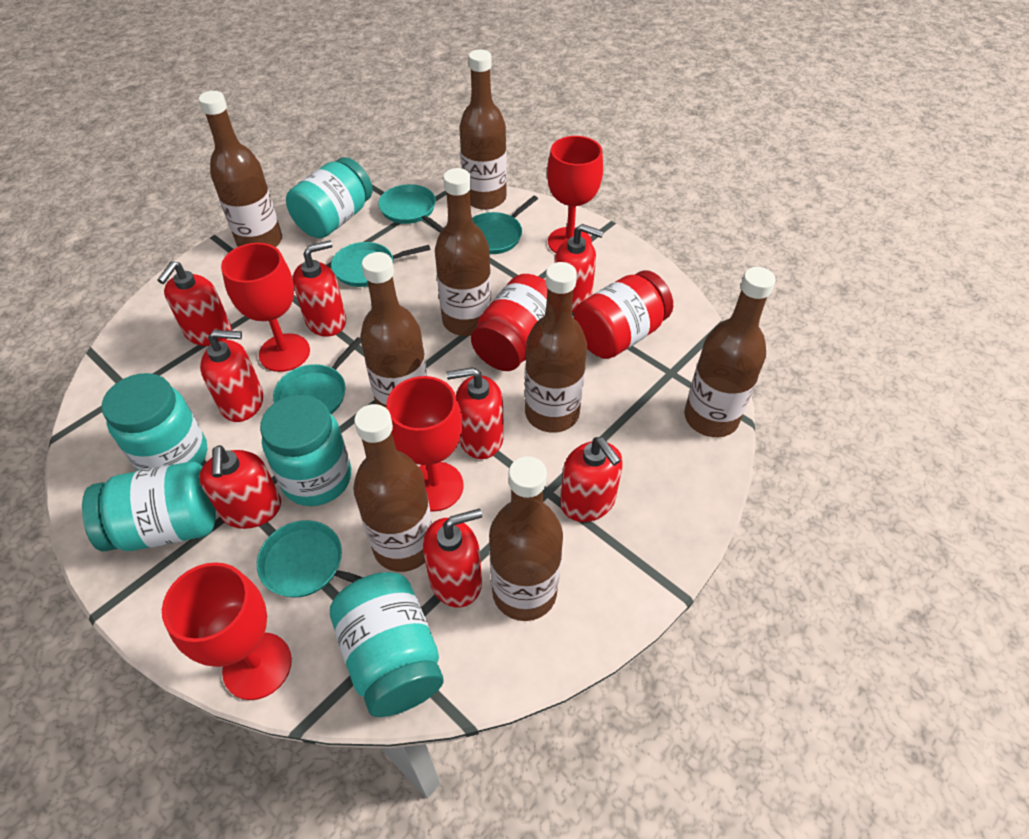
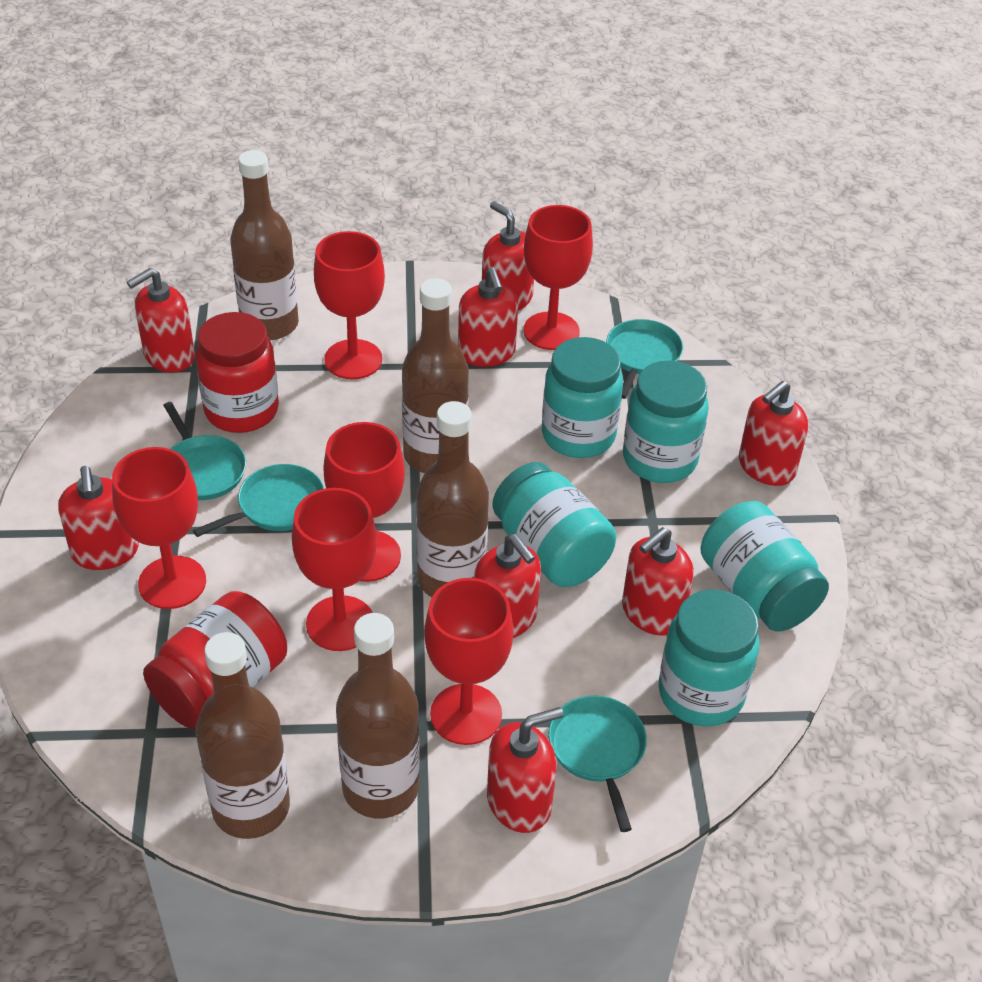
brown bottle: [199,91,282,247] [353,404,432,572] [360,252,428,408] [435,168,492,336] [459,49,507,210] [489,456,563,621] [525,262,587,433] [684,267,775,437] = 8 -> [196,632,290,839] [230,150,299,340] [336,613,420,818] [402,278,469,473] [416,401,489,597] = 5
red goblet: [162,562,292,700] [221,243,310,372] [386,376,463,511] [547,136,603,253] = 4 -> [112,447,206,609] [292,488,377,651] [314,231,385,379] [323,422,405,582] [424,578,514,745] [523,205,593,350] = 6
turquoise pan: [257,520,363,598] [273,337,361,414] [331,242,431,287] [378,184,443,232] [472,196,538,254] = 5 -> [163,402,246,500] [193,464,324,537] [548,695,647,832] [606,319,683,399] = 4

